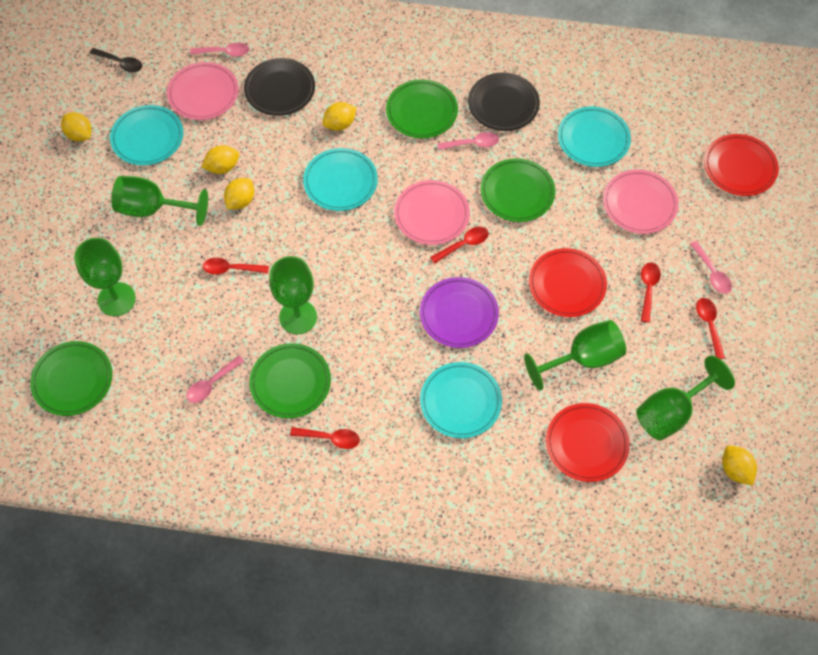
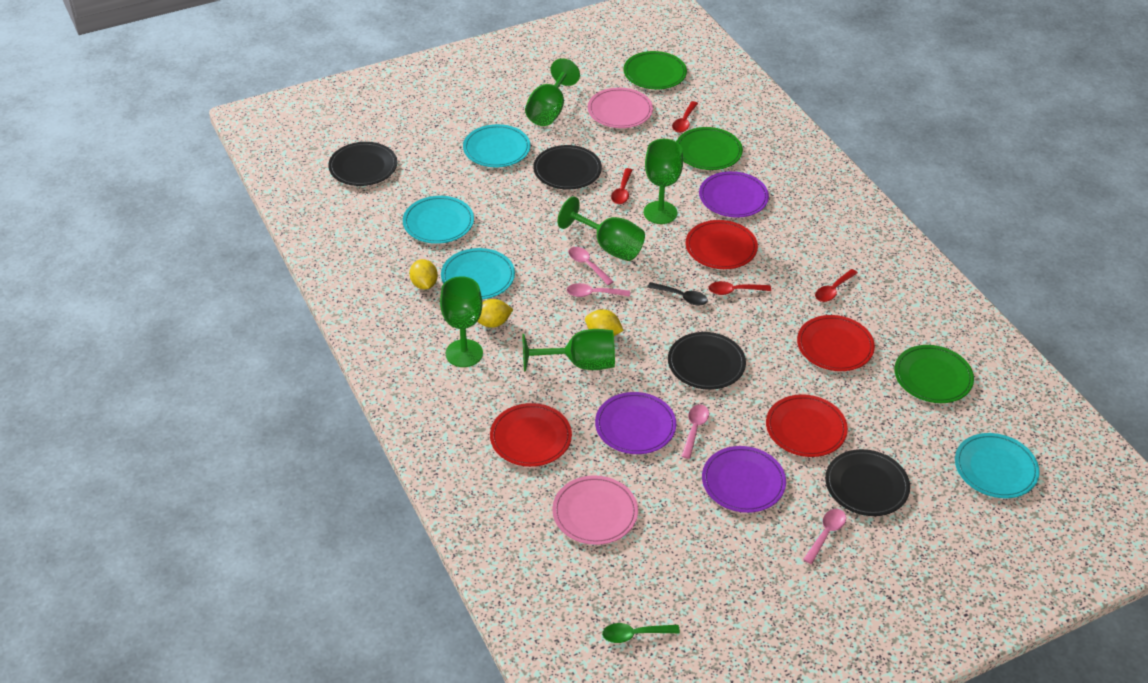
black plate: [244,58,315,116] [468,73,540,131] = 2 -> [328,142,397,186] [533,145,602,190] [668,332,746,390] [825,449,910,516] = 4
green plate: [30,341,112,416] [249,343,331,418] [386,79,458,138] [481,158,555,222] = 4 -> [623,51,687,89] [676,127,743,170] [894,345,974,403] = 3
green spoon: none = 0 -> [602,623,680,643] = 1
pink plate: [167,62,239,120] [394,180,470,245] [603,170,679,234] = 3 -> [552,475,638,545] [588,88,653,128] = 2
purple plate: [420,277,499,348] = 1 -> [595,392,676,454] [699,171,769,218] [702,446,786,513] = 3
red plate: [529,248,607,317] [546,403,630,482] [704,134,779,196] = 3 -> [490,403,572,467] [685,220,758,269] [766,394,848,457] [797,315,875,371] = 4
red spoon: [203,258,269,275] [290,427,360,449] [430,227,489,264] [641,263,661,323] [696,298,725,359] = 5 -> [611,168,632,204] [672,101,698,133] [708,281,771,295] [815,269,858,302] = 4
yellow lemon: [61,112,92,142] [202,145,239,174] [224,178,254,209] [322,102,357,131] [722,445,757,485] = 5 -> [409,259,438,290] [477,299,513,328] [585,309,624,336] = 3

